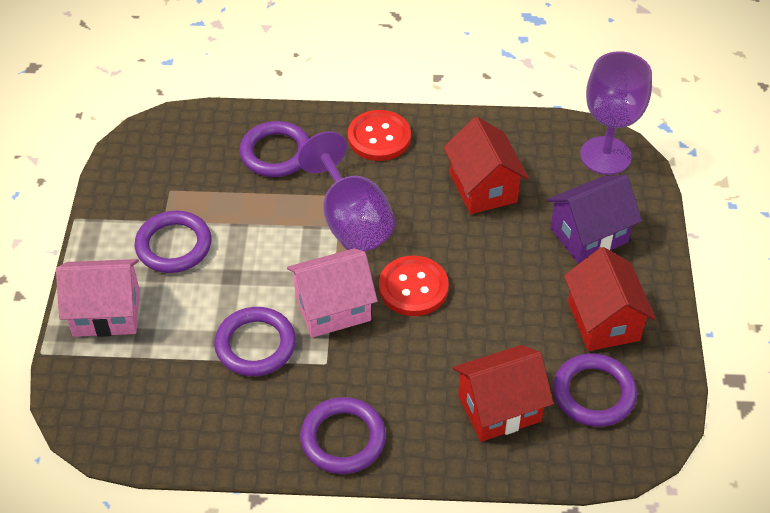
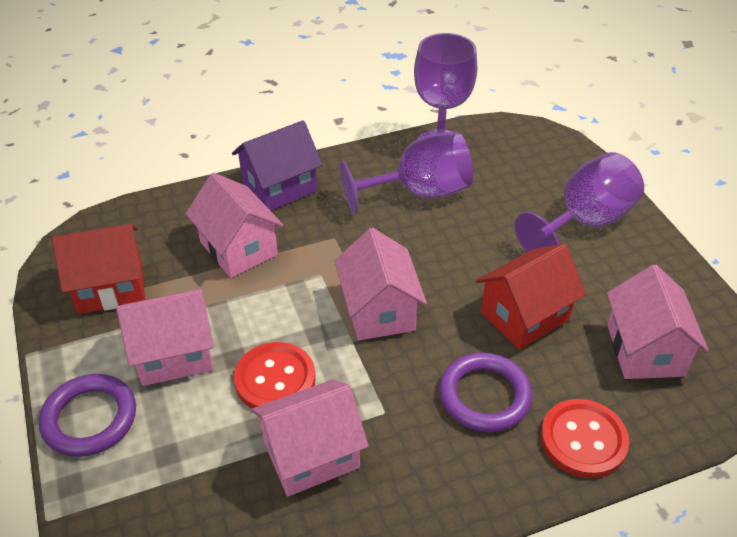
pink house: [56,259,140,337] [287,248,377,338] = 2 -> [116,289,214,386] [186,173,284,278] [252,379,369,496] [335,228,427,340] [607,265,709,379] = 5
purple goblet: [298,131,395,252] [580,51,652,175] = 2 -> [340,132,473,214] [414,33,477,140] [515,152,644,252] = 3
purple ring: [135,210,211,273] [214,307,296,376] [239,121,309,177] [300,397,386,474] [553,353,637,427] = 5 -> [39,374,136,457] [439,352,532,432] = 2
red house: [443,117,529,214] [453,345,554,442] [564,247,656,351] = 3 -> [52,224,145,314] [476,244,586,350] = 2

